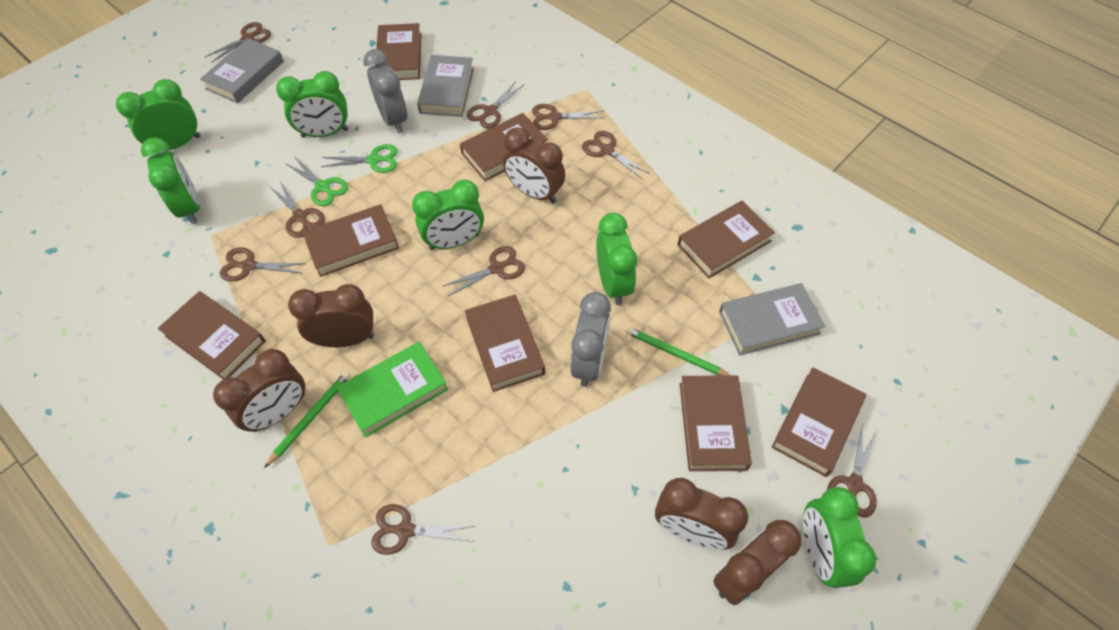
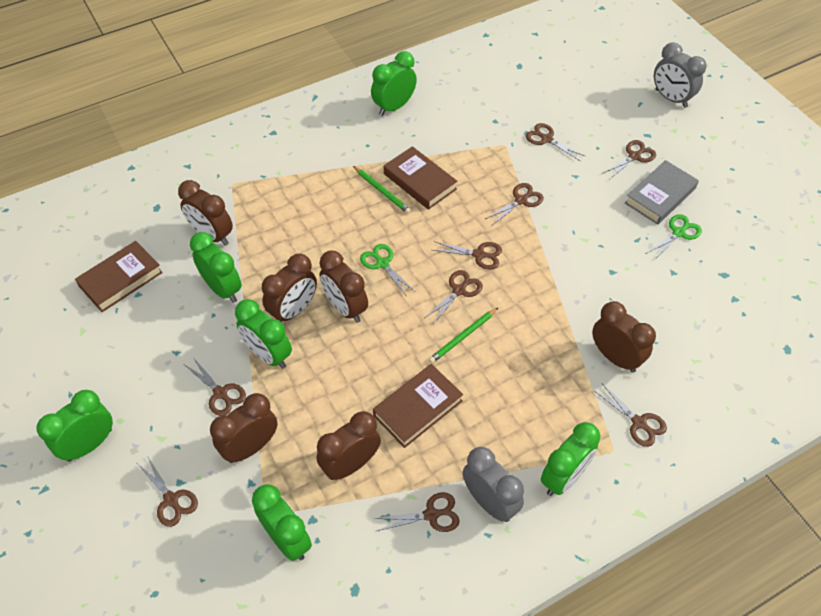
brown book: [158,291,266,379] [302,204,399,277] [375,23,421,80] [460,113,548,181] [465,295,545,392] [677,201,775,279] [680,375,752,471] [772,367,866,477] = 8 -> [75,241,163,312] [373,364,463,448] [384,146,457,210] = 3
brown clock: [213,349,305,432] [288,284,374,347] [503,128,565,203] [655,478,748,549] [713,520,801,605] = 5 -> [178,180,233,246] [210,393,278,463] [262,254,317,322] [317,411,381,480] [320,251,368,323] [592,301,656,373] = 6
green book: [337,342,448,438] = 1 -> none = 0
grey book: [200,38,284,104] [417,55,474,117] [719,283,825,355] = 3 -> [625,160,699,225] = 1

